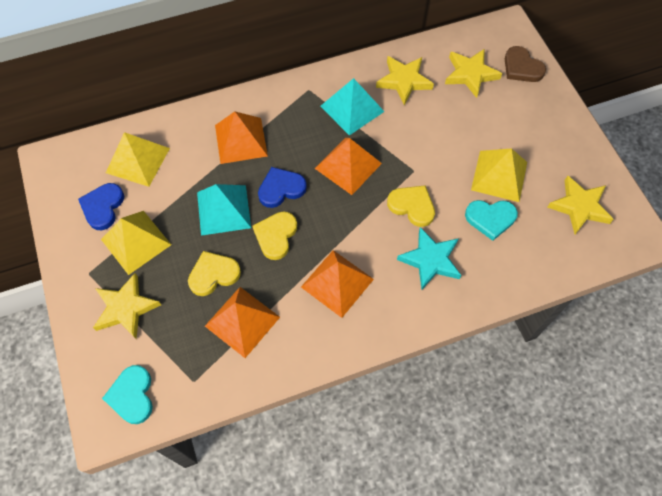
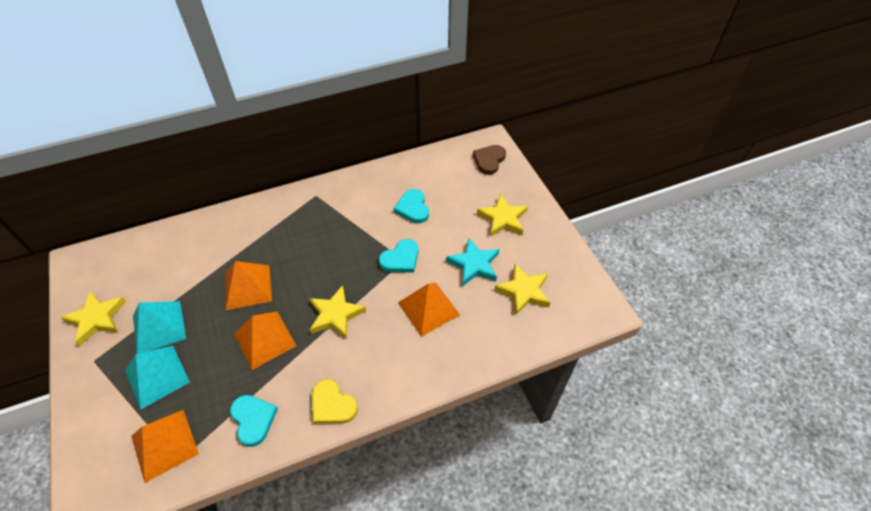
blue heart: [78,183,124,230] [258,167,307,208] = 2 -> none = 0
turquoise heart: [102,365,153,424] [465,200,518,241] = 2 -> [230,395,278,447] [379,239,418,273] [394,189,429,223] = 3
yellow heart: [188,251,241,296] [252,212,297,260] [387,185,435,227] = 3 -> [312,379,358,424] = 1
yellow pyramid: [101,211,171,275] [106,132,170,187] [471,149,527,202] = 3 -> none = 0

